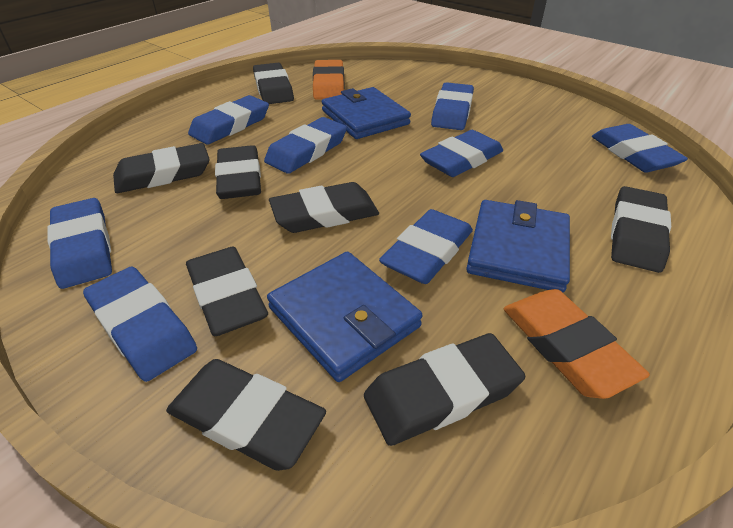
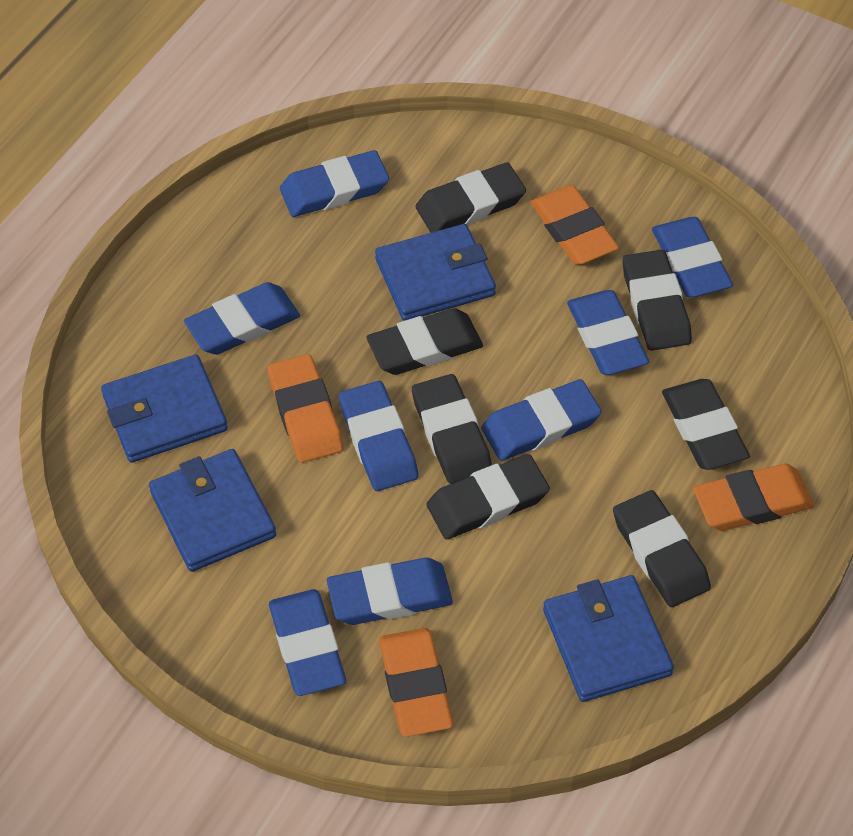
black eraser: [113,143,210,193] [166,359,326,471] [186,247,268,336] [215,145,261,199] [253,63,294,104] [269,182,379,233] [364,333,525,446] [611,186,671,273] = 8 -> [366,308,483,375] [412,374,492,484] [415,162,526,233] [427,454,550,539] [613,490,711,607] [623,250,692,351] [662,379,750,470] = 7
blue wallet: [267,252,422,382] [322,87,411,139] [466,200,570,292] = 3 -> [101,355,228,463] [149,449,276,572] [375,224,496,321] [543,575,674,702] = 4
orange eraser: [313,60,345,100] [503,289,650,399] = 2 -> [268,354,343,463] [379,628,453,737] [530,185,619,265] [693,464,814,531] = 4

